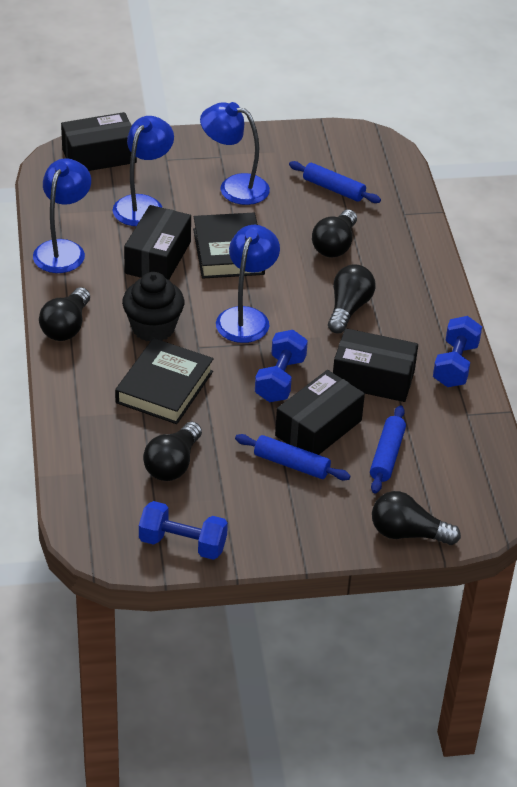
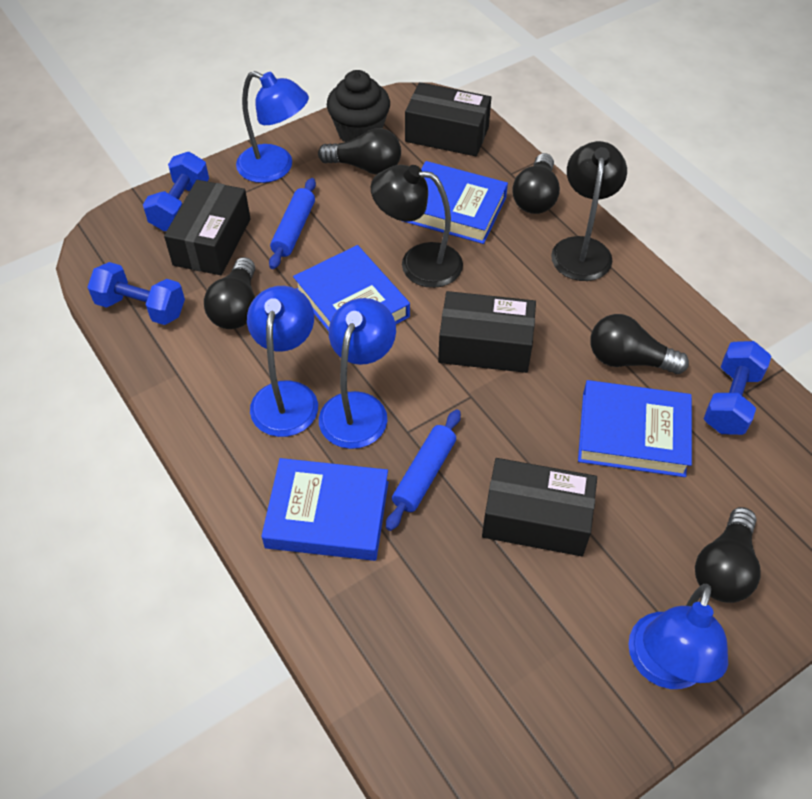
black book: [115,338,214,424] [193,213,265,279] = 2 -> none = 0
black lamp: none = 0 -> [371,165,463,288] [551,141,627,281] = 2
blue book: none = 0 -> [261,458,388,561] [293,245,410,331] [403,161,508,244] [578,380,692,477] = 4
blue rolling pin: [235,434,351,481] [289,161,381,203] [370,405,406,494] = 3 -> [269,178,316,269] [386,410,461,531] = 2

